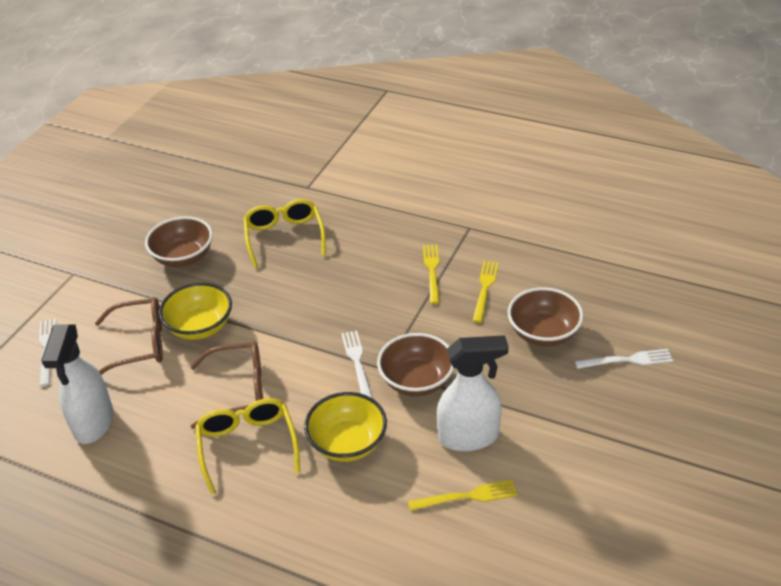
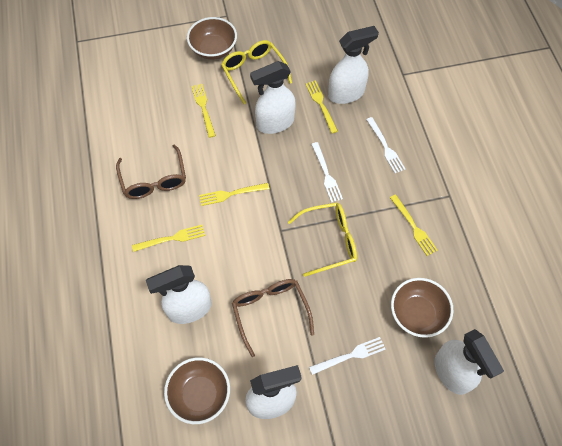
white spray bottle: [41,325,113,444] [437,335,509,451] = 2 -> [146,265,212,324] [245,365,302,419] [250,61,296,134] [328,26,379,104] [434,329,504,395] = 5
yellow bowl: [159,283,232,340] [304,392,387,462] = 2 -> none = 0
yellow fork: [408,480,517,511] [423,244,440,304] [473,261,499,323] = 3 -> [132,225,205,252] [191,84,216,138] [199,183,269,206] [305,80,338,133] [390,194,438,256] = 5

